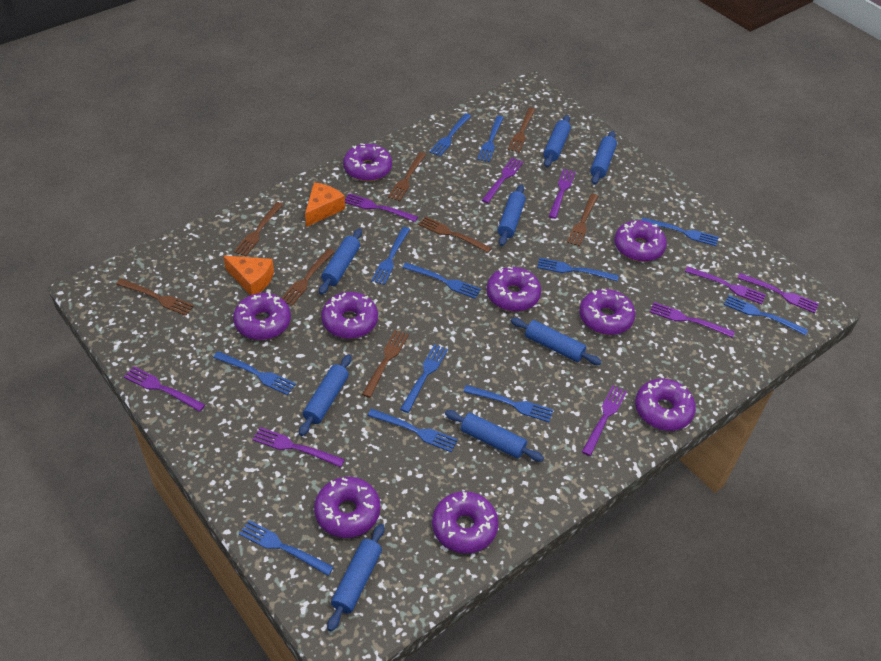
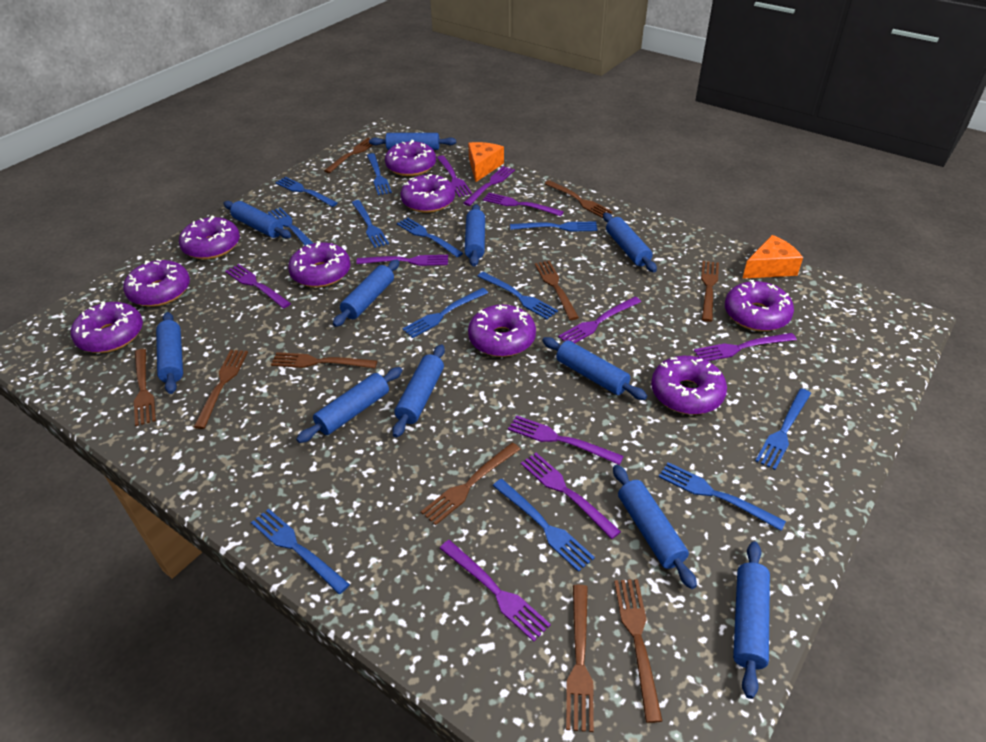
blue rolling pin: [299,354,351,436] [319,228,362,294] [328,524,384,631] [445,410,544,462] [498,185,526,246] [511,318,602,365] [543,115,571,167] [590,131,617,185] = 8 -> [156,312,183,394] [223,201,291,239] [296,367,403,443] [333,259,399,327] [369,133,456,150] [392,344,445,438] [464,204,485,267] [542,337,647,400] [603,213,657,272] [613,465,697,589] [733,541,770,699] = 11
brown fork: [116,279,194,316] [234,202,283,256] [282,248,335,306] [362,330,409,398] [388,152,426,201] [418,216,492,253] [508,107,536,153] [567,193,598,246] = 8 -> [134,349,156,426] [194,350,248,429] [271,352,377,368] [324,138,373,173] [421,442,520,525] [535,261,579,320] [544,180,613,218] [566,585,594,732] [614,579,663,723] [701,261,719,322] = 10
purple fork: [124,366,205,412] [252,427,345,467] [345,193,418,222] [482,157,523,203] [549,169,575,219] [582,385,627,456] [650,302,735,338] [685,266,766,304] [737,273,819,313] = 9 -> [225,264,291,308] [356,255,448,266] [437,155,472,197] [439,540,551,642] [463,166,515,206] [483,193,564,216] [508,415,624,465] [521,453,621,539] [558,297,641,343] [694,333,797,361] = 10

